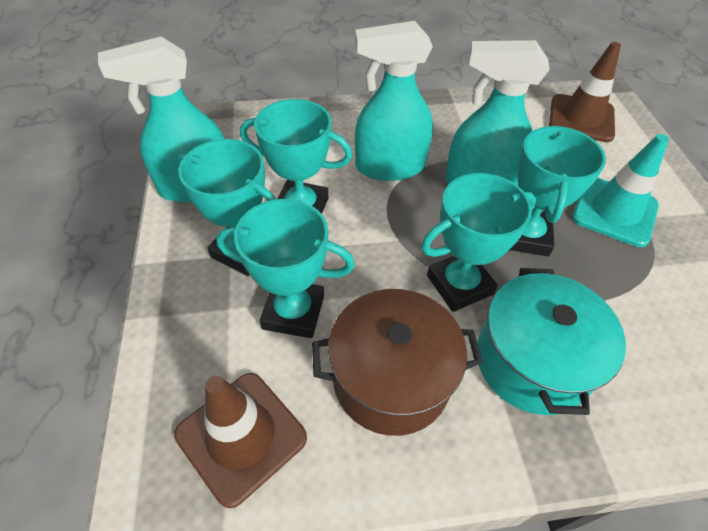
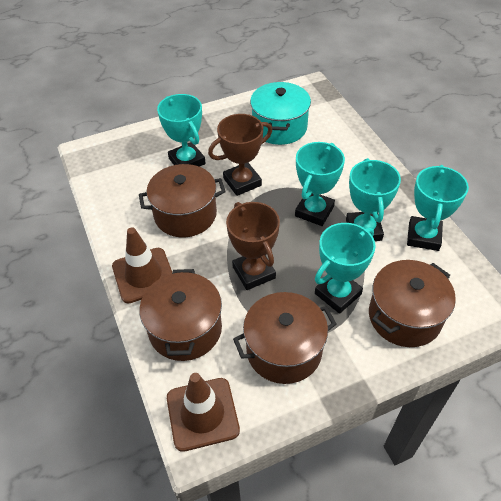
brown pot: [312,289,483,436] = 1 -> [139,164,226,237] [140,269,222,361] [233,292,337,384] [369,260,456,347] = 4
brown trophy: none = 0 -> [208,114,272,196] [226,202,280,290] = 2
turquoise spray bottle: [98,37,224,202] [355,21,433,181] [445,40,550,186] = 3 -> none = 0
turquoise traffic cone: [572,134,669,247] = 1 -> none = 0

